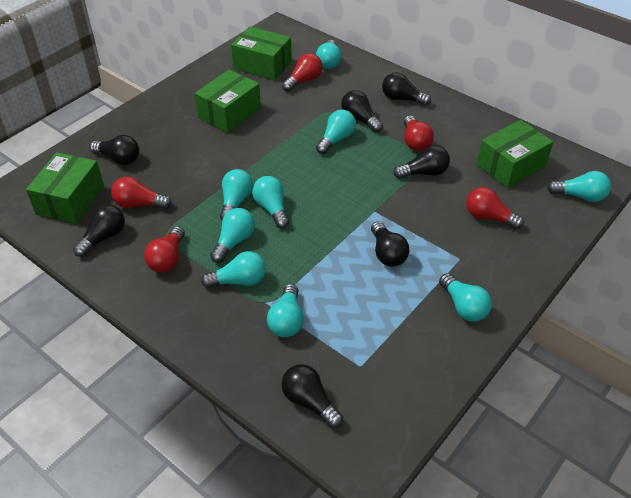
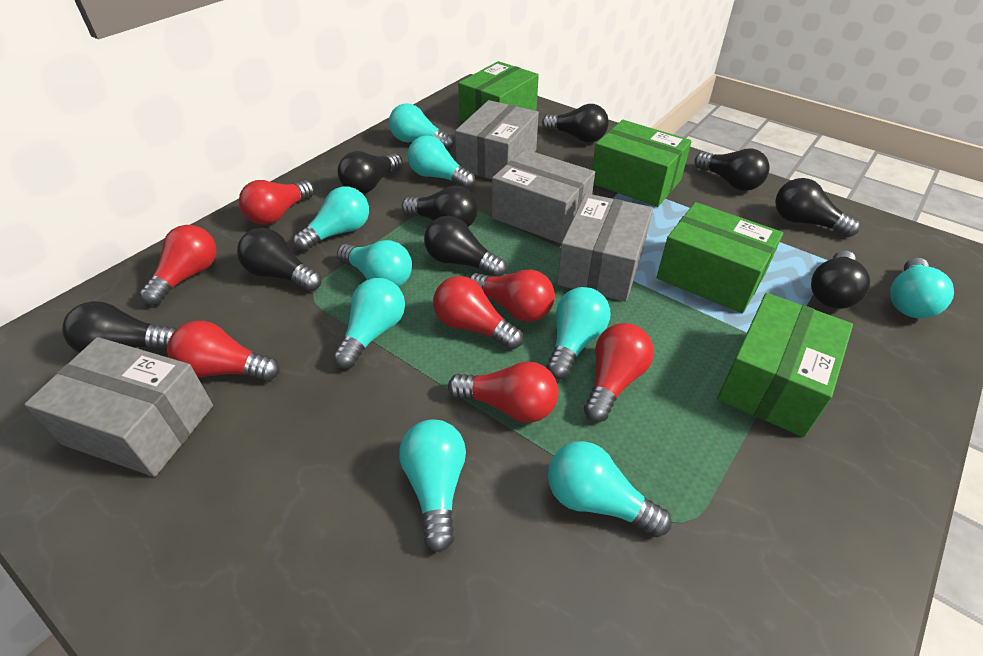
black light bulb: [73,204,125,257] [90,135,139,165] [281,364,343,428] [341,90,383,132] [371,221,410,267] [382,72,431,106] [393,145,450,179] = 7 -> [62,301,176,353] [237,228,322,291] [338,151,403,194] [402,186,478,227] [424,216,507,277] [542,104,609,143] [694,148,770,191] [775,178,860,237] [811,250,870,309] = 9
grey box: none = 0 -> [24,337,213,477] [455,100,539,179] [492,149,595,244] [557,193,653,302] = 4
red light bulb: [111,177,172,209] [144,226,185,272] [282,53,323,92] [404,115,434,151] [466,187,524,230] = 5 -> [140,225,216,305] [167,321,280,381] [239,180,314,225] [433,276,523,350] [448,361,559,423] [469,269,555,322] [584,323,654,422] = 7

